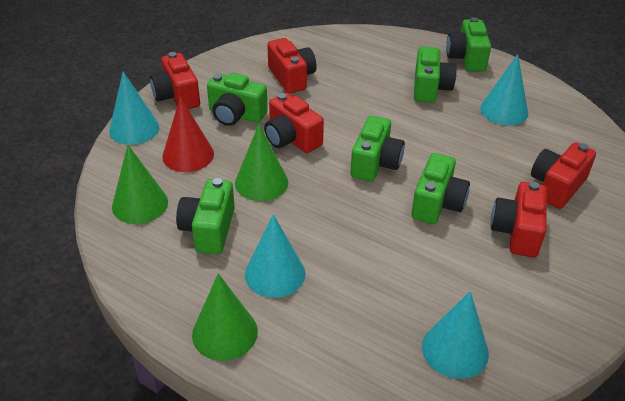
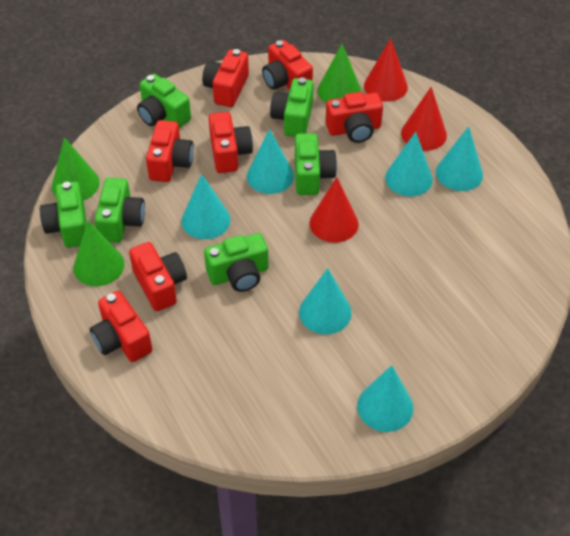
red camera: [150,52,200,109] [264,93,324,153] [267,38,317,94] [491,182,547,258] [531,142,596,209] = 5 -> [90,291,152,362] [129,242,187,311] [146,120,194,182] [202,49,249,107] [209,112,253,173] [262,40,313,90] [326,92,383,143] = 7
red cone: [162,97,214,172] = 1 -> [309,177,359,243] [364,39,408,102] [401,87,447,151] = 3
turquoise cone: [109,71,159,145] [245,214,305,298] [422,291,489,379] [480,54,528,125] = 4 -> [181,174,230,239] [247,129,294,194] [299,268,352,334] [357,365,413,432] [385,132,433,196] [436,126,483,191] = 6

